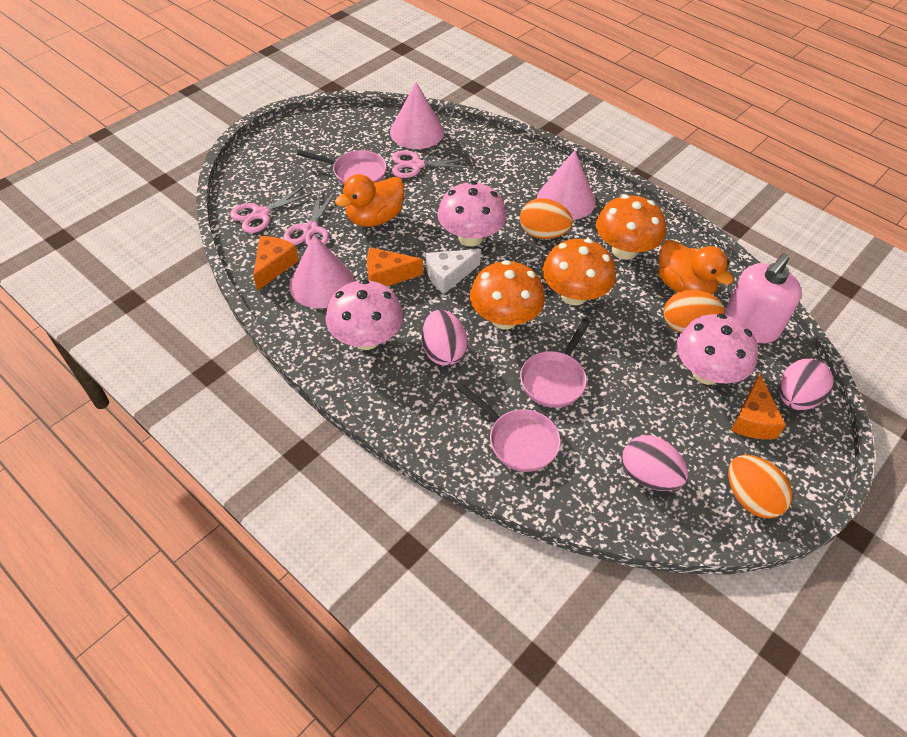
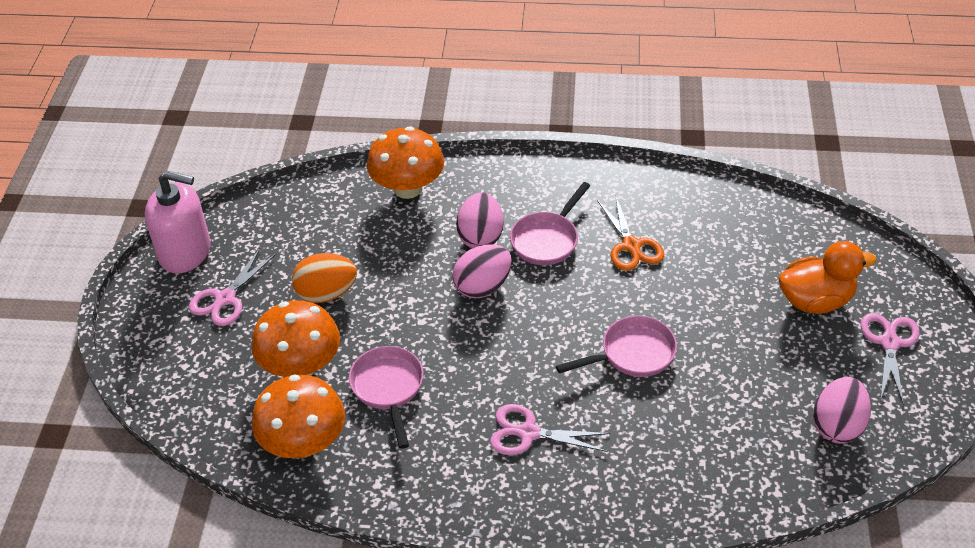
orange cheese: [253,236,299,291] [367,247,423,287] [730,374,786,439] = 3 -> none = 0
orange duck: [335,174,404,227] [659,240,734,295] = 2 -> [778,241,876,314] = 1
orange egg: [520,198,573,239] [664,290,724,333] [728,455,793,518] = 3 -> [292,253,357,303] = 1
orange scissors: none = 0 -> [597,195,664,271] = 1
pink cone: [289,235,355,308] [390,82,444,149] [537,150,596,220] = 3 -> none = 0
pink mushroom: [326,279,403,350] [437,181,506,247] [677,314,758,385] = 3 -> none = 0
white cheese: [426,249,481,294] = 1 -> none = 0

